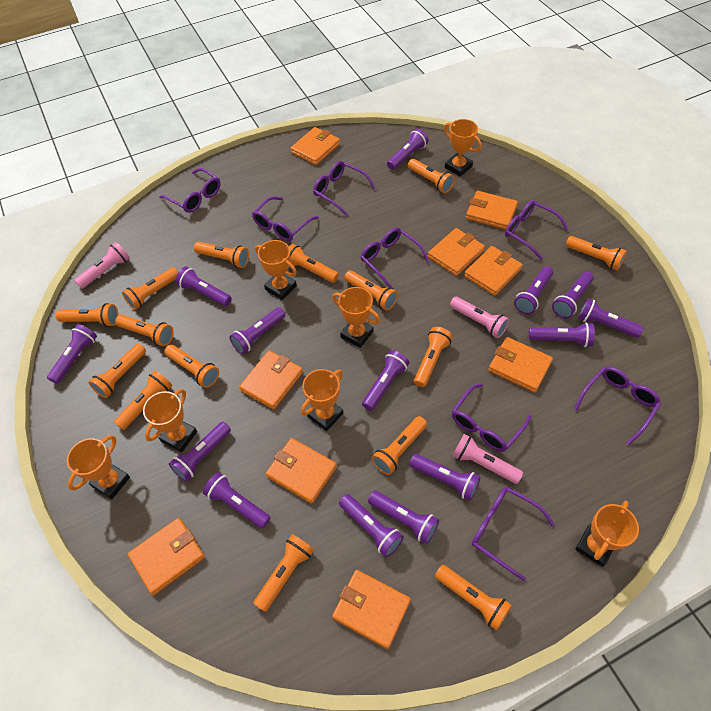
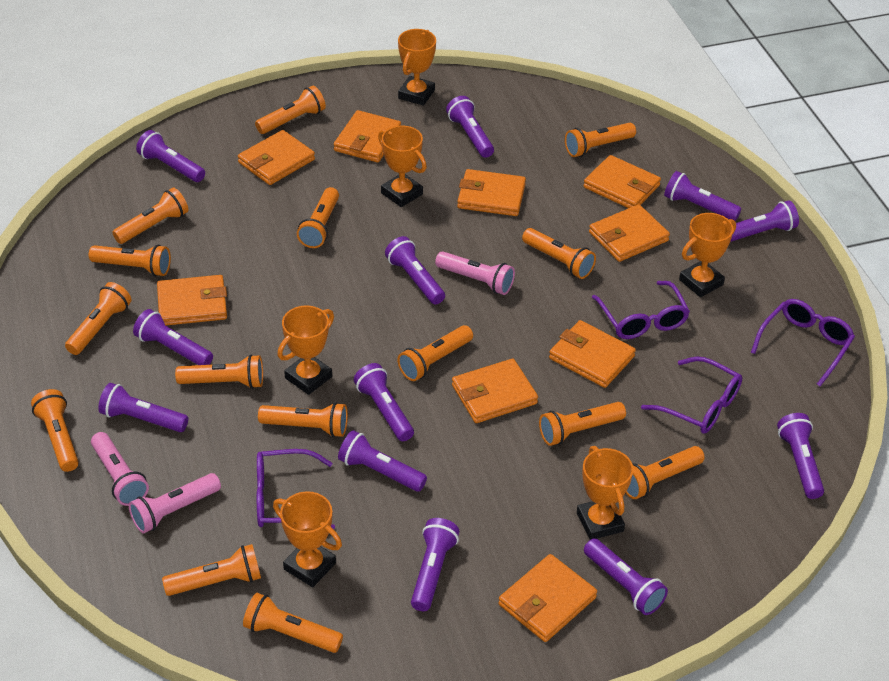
orange trophy: [67,435,130,499] [143,389,197,453] [255,240,297,300] [301,369,343,431] [332,287,380,348] [444,119,482,177] [575,501,639,567] = 7 -> [273,491,342,587] [277,306,334,395] [378,126,427,207] [398,29,436,106] [577,446,633,540] [679,213,736,297] = 6
purple flashlight: [47,324,97,384] [169,422,231,482] [175,267,232,306] [203,472,271,529] [229,307,285,354] [339,494,404,557] [362,350,409,411] [368,491,439,544] [387,129,428,170] [409,454,481,501] [514,266,553,314] [529,322,595,347] [552,271,594,318] [578,298,644,338] = 14 -> [98,383,188,432] [133,309,213,365] [136,130,205,182] [338,430,427,492] [354,363,414,441] [385,236,445,305] [411,518,460,611] [446,96,494,158] [584,538,668,615] [664,171,741,221] [730,200,799,242] [777,413,824,499] = 12
purple glasses: [159,168,221,213] [252,196,319,241] [313,161,376,216] [361,228,430,288] [452,383,531,452] [471,487,555,581] [505,200,569,260] [574,367,661,445] = 8 -> [257,449,335,529] [592,281,690,339] [641,356,742,434] [751,299,855,386] = 4

